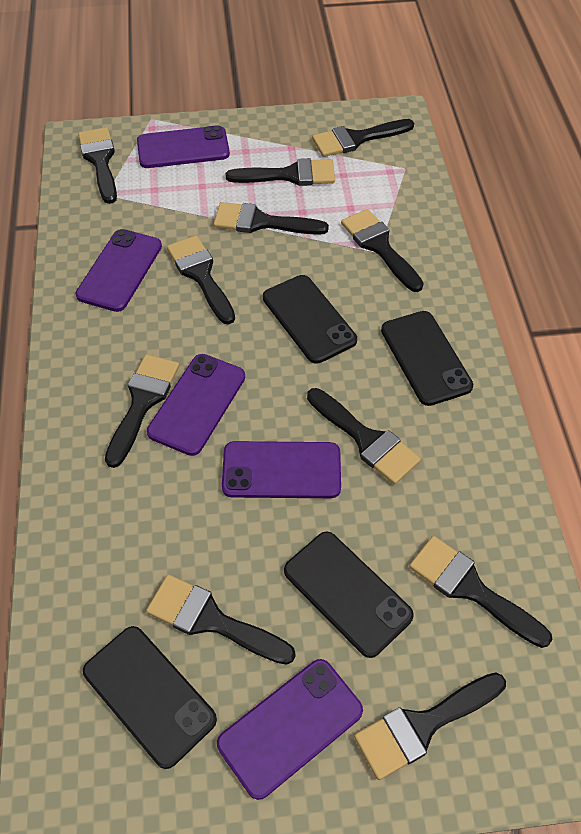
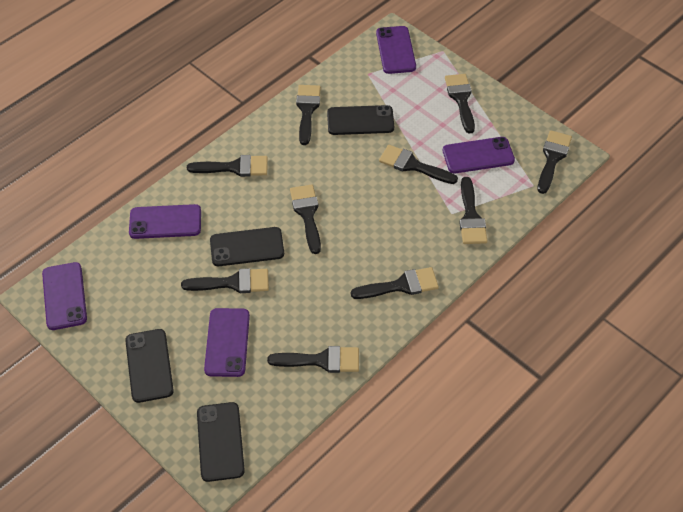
black brush: [78,127,117,204] [105,354,179,468] [146,574,296,665] [167,235,235,325] [214,202,329,235] [226,158,335,186] [307,388,421,485] [312,119,414,157] [341,209,424,292] [354,672,506,780] [409,536,552,648] = 11 -> [181,268,269,293] [187,155,268,177] [267,346,359,373] [290,185,321,254] [296,85,321,145] [351,267,439,299] [379,145,458,184] [445,74,475,133] [459,177,487,244] [538,130,572,194] = 10

